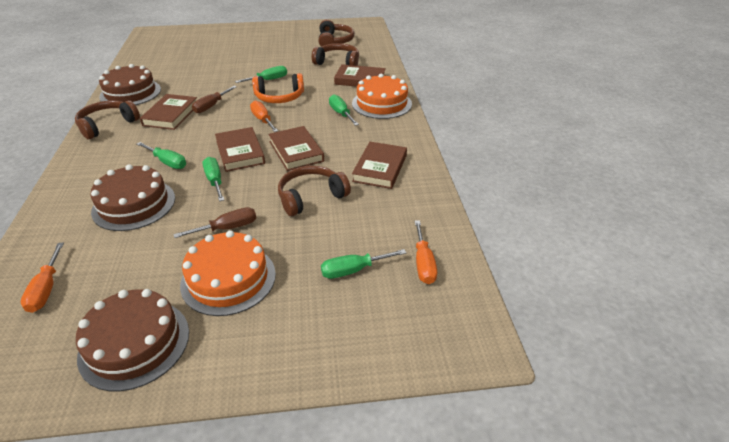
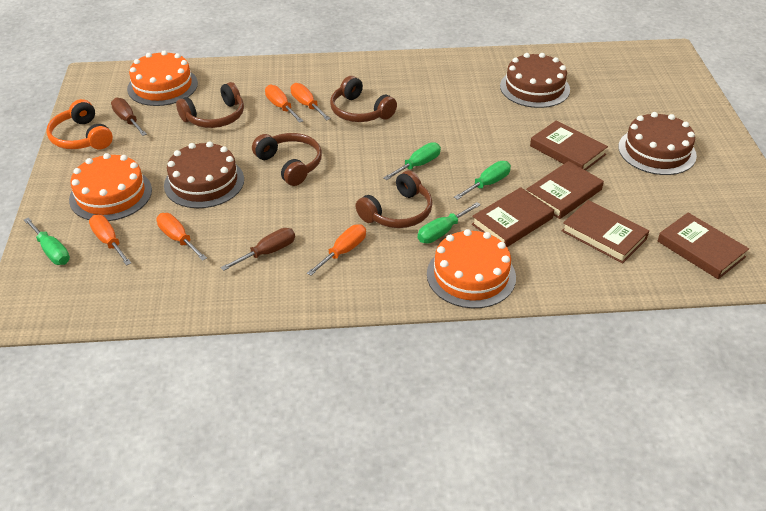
green screwdriver: [137,142,186,169] [202,157,224,201] [235,66,287,83] [321,249,406,279] [329,94,359,126] = 5 -> [24,217,70,265] [383,142,441,180] [418,202,481,243] [454,161,511,200] = 4
orange cake: [180,230,276,316] [352,74,412,119] = 2 -> [69,153,152,221] [127,50,198,106] [427,229,516,308] = 3
orange screwdriver: [21,242,64,313] [250,101,278,132] [415,220,437,284] = 3 -> [89,215,131,266] [156,213,207,261] [265,85,303,123] [290,83,331,120] [307,224,366,276] = 5

